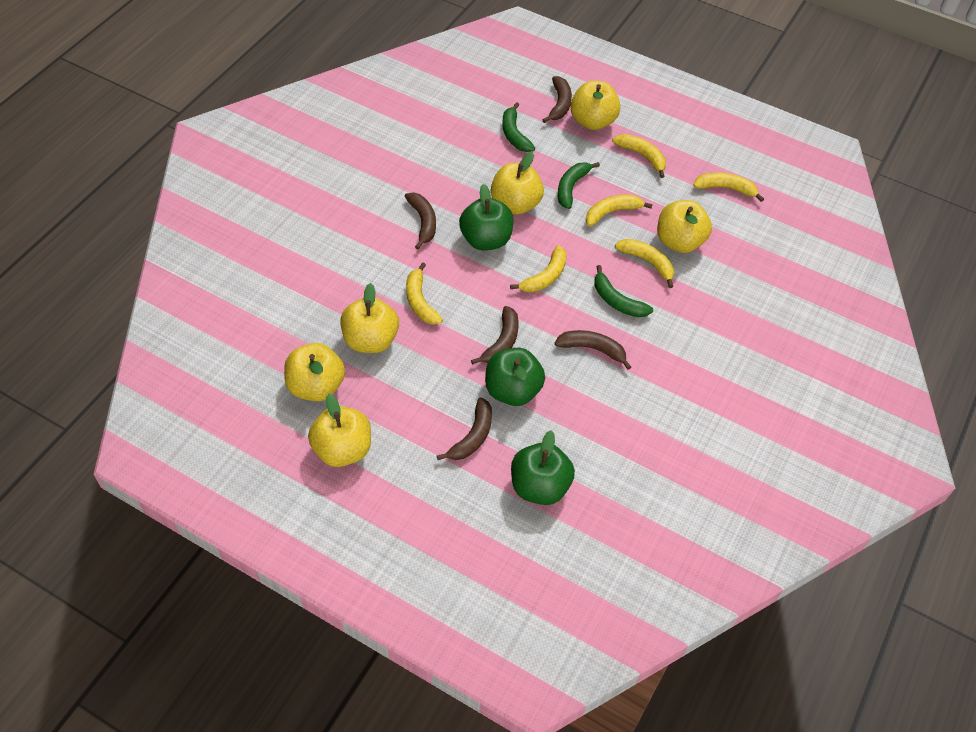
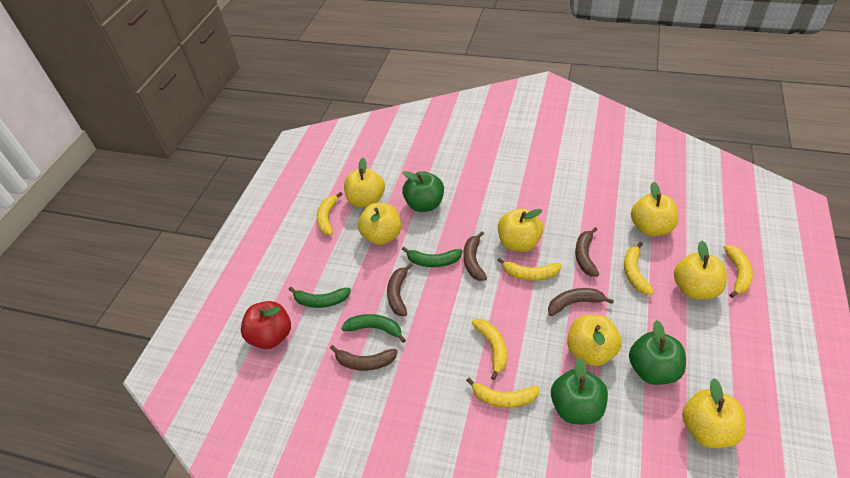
red apple: none = 0 -> [241,301,291,349] = 1
yellow apple: [284,343,345,401] [308,394,371,467] [340,283,399,353] [491,152,544,215] [570,81,621,130] [657,200,712,253] = 6 -> [344,158,385,208] [358,203,401,245] [498,208,543,252] [567,315,622,366] [631,182,678,236] [674,241,727,300] [682,378,746,448] = 7

